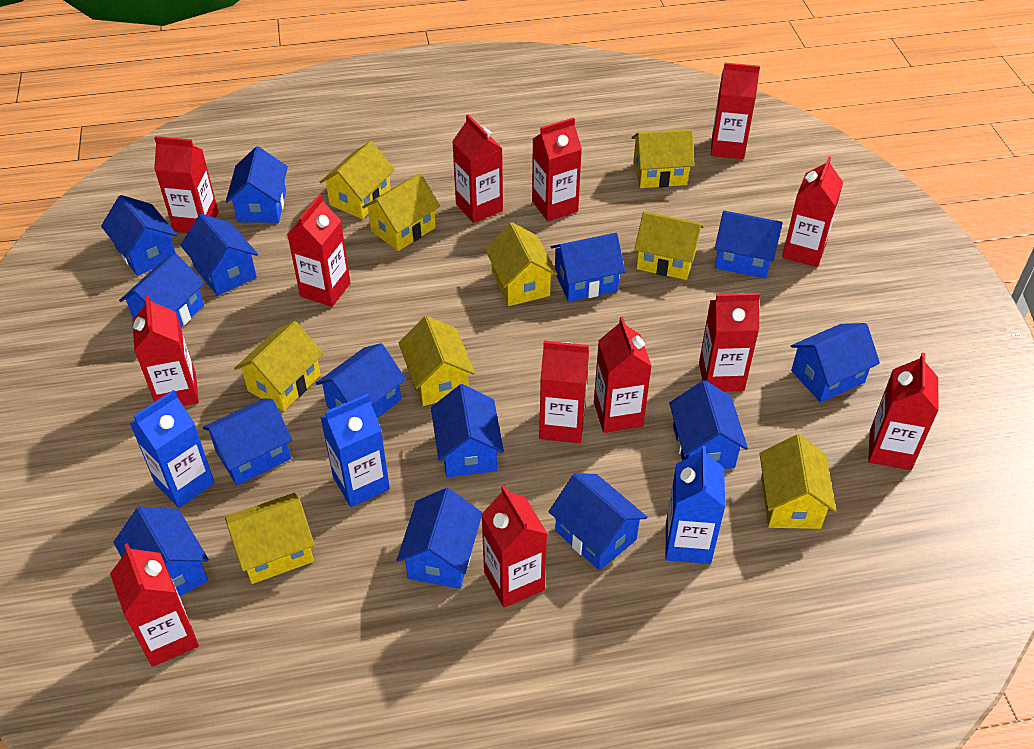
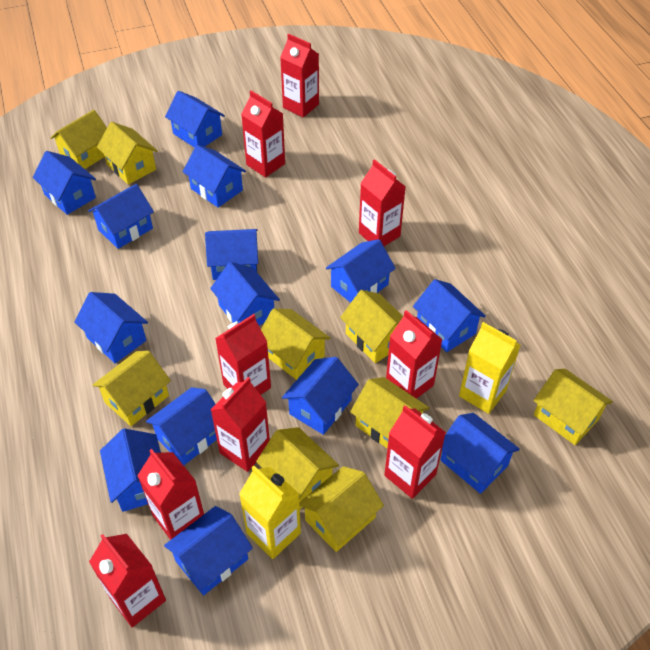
blue carton: [130,390,215,508] [320,394,390,507] [666,446,725,564] = 3 -> none = 0
red carton: [110,543,199,667] [133,295,199,406] [154,136,218,233] [287,194,350,307] [452,114,503,223] [481,485,547,608] [532,118,582,221] [539,341,589,443] [594,317,652,433] [699,293,760,392] [711,63,760,159] [782,157,843,267] [868,353,938,470] = 13 -> [89,534,166,627] [137,449,204,540] [211,377,270,472] [215,314,271,395] [241,90,285,177] [280,34,319,117] [359,159,406,246] [384,405,446,499] [386,310,443,399] = 9
yellow carton: none = 0 -> [239,466,301,559] [459,322,521,414] = 2

